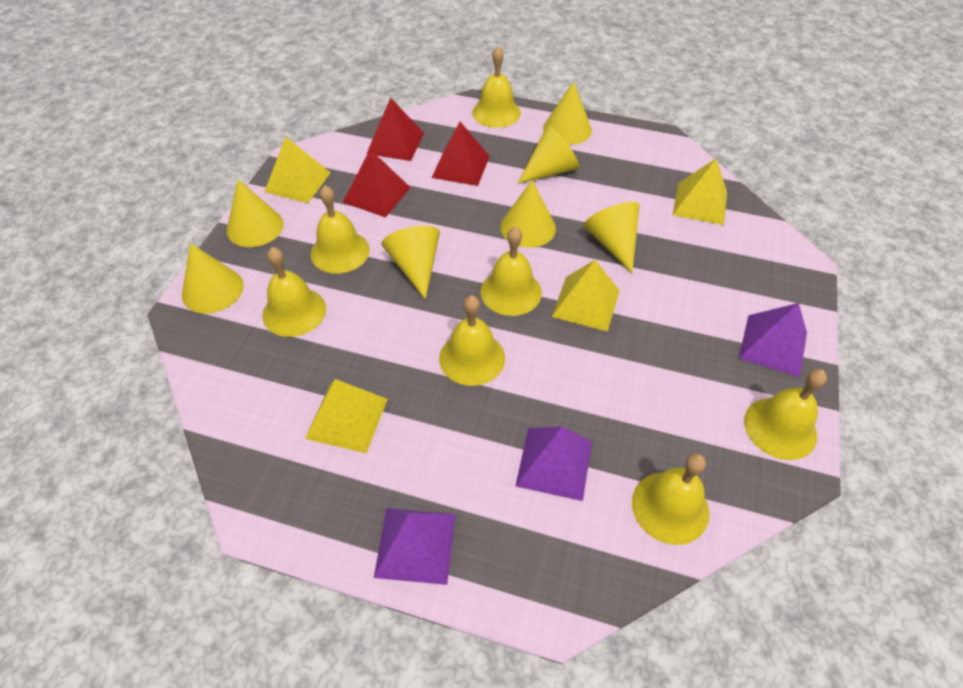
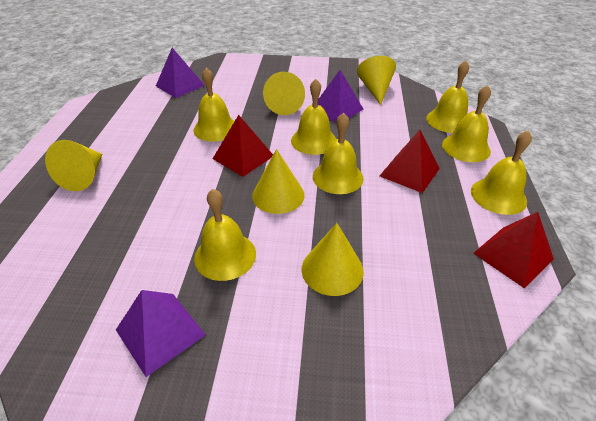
yellow cone: [182,243,244,314] [227,179,283,247] [381,226,440,299] [500,180,556,248] [518,126,579,184] [543,81,592,145] [584,202,639,273] = 7 -> [45,140,102,191] [252,149,305,214] [263,72,305,115] [302,223,364,296] [357,56,396,105] = 5
yellow pyramid: [264,137,331,203] [305,379,388,453] [552,260,620,332] [673,159,727,225] = 4 -> none = 0

